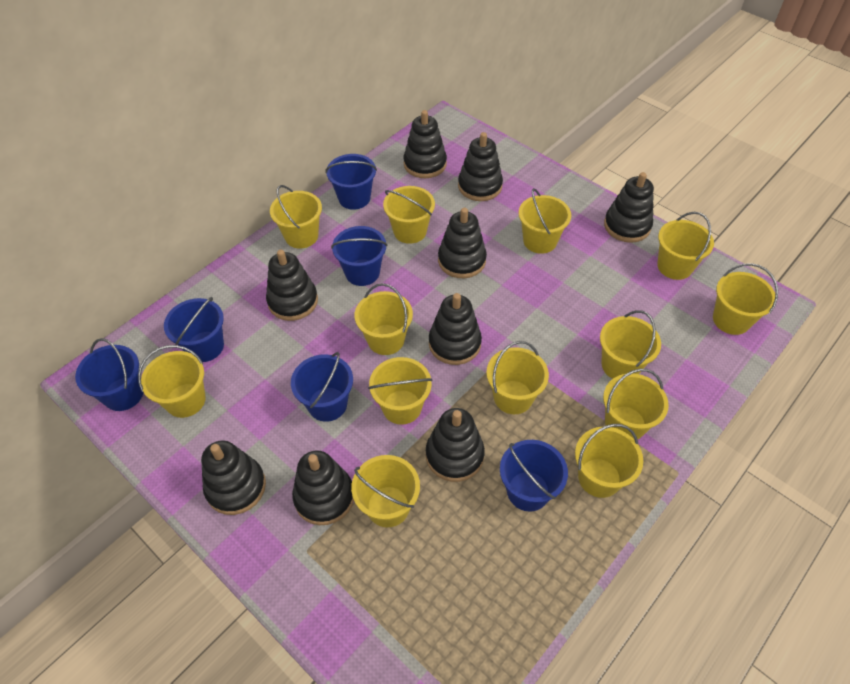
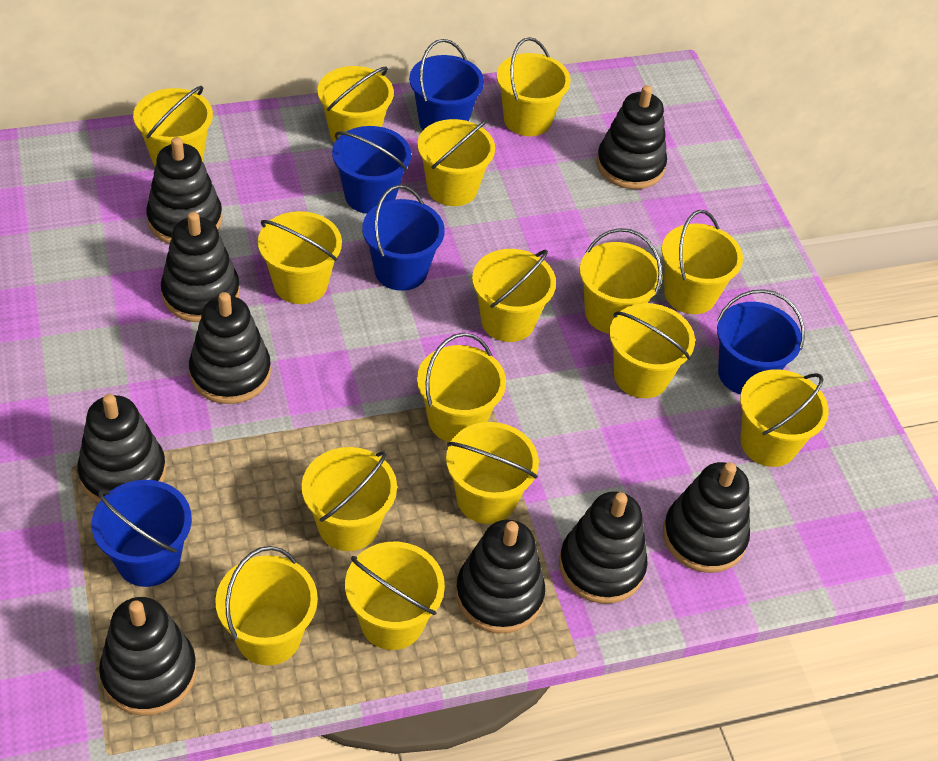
blue bucket: [75,338,143,411] [164,297,224,362] [291,352,353,422] [325,154,377,210] [331,226,387,286] [500,440,568,512] = 6 -> [92,480,192,587] [332,126,411,214] [362,185,445,291] [409,39,484,130] [717,289,805,395] = 5
yellow bucket: [138,345,206,418] [270,185,322,249] [351,455,420,527] [355,283,413,355] [368,357,433,425] [383,186,435,244] [486,341,549,414] [518,188,571,254] [575,424,643,498] [600,310,661,379] [603,369,669,440] [657,212,714,280] [713,263,778,335] = 13 -> [133,86,213,166] [215,546,318,665] [258,211,342,304] [302,447,397,551] [317,66,394,143] [345,542,445,650] [417,119,495,206] [417,333,506,442] [446,422,539,524] [472,249,556,342] [497,37,571,136] [579,228,663,334] [609,303,695,398] [661,210,743,314] [740,369,829,467] = 15

